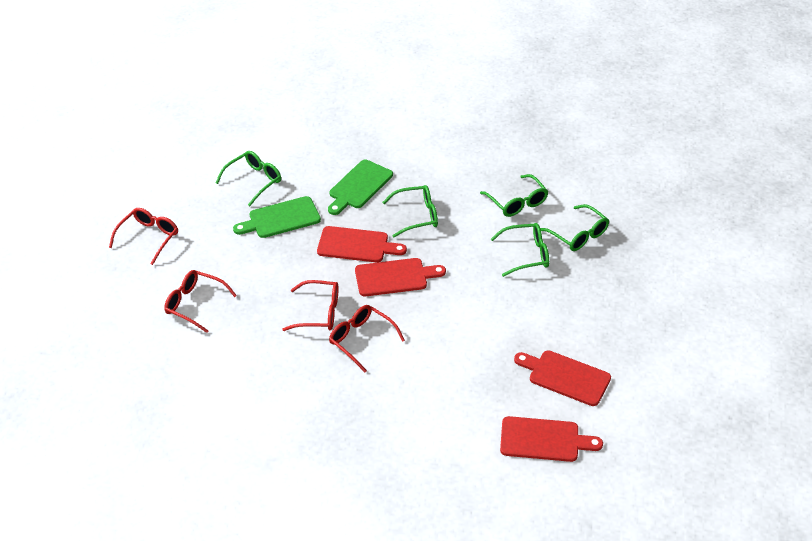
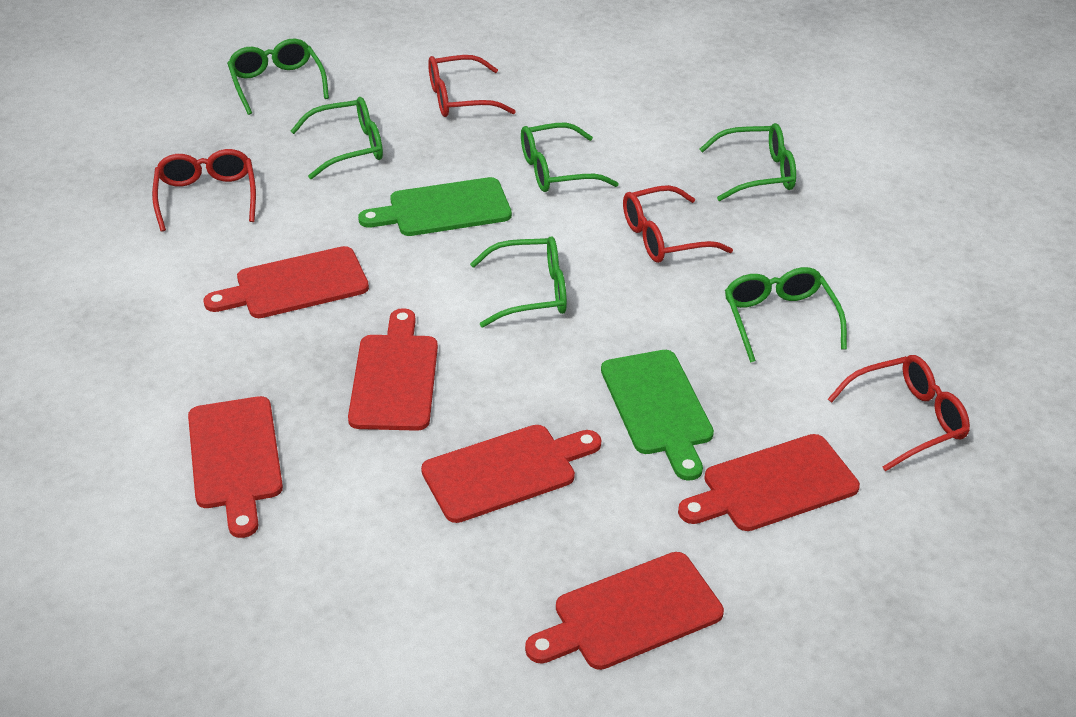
green glasses: [216,151,281,206] [382,185,438,238] [480,174,548,217] [491,223,549,277] [540,204,609,251] = 5 -> [227,39,329,115] [291,97,383,179] [470,236,567,327] [521,123,619,192] [700,123,796,201] [725,267,847,363] = 6
red cutting board: [317,226,407,262] [355,258,446,296] [500,416,603,462] [514,350,611,406] = 4 -> [188,396,283,538] [204,246,369,318] [348,308,438,431] [421,425,601,523] [525,552,724,670] [678,434,860,531] = 6

